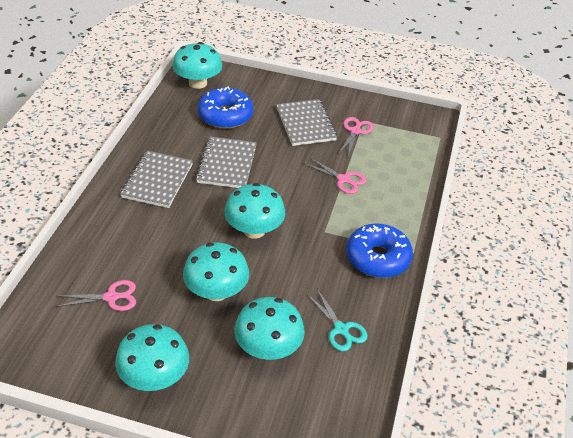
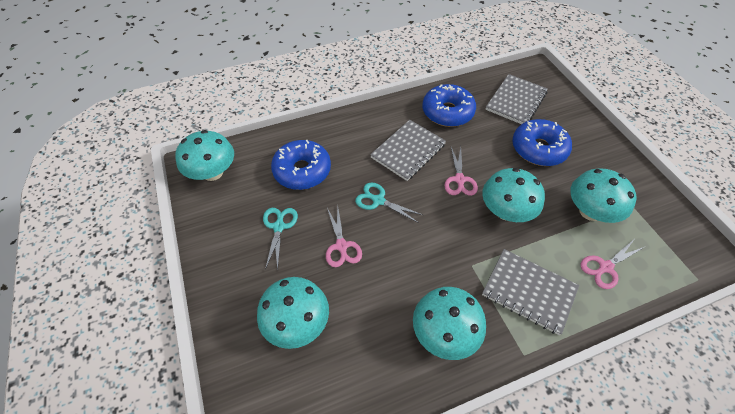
blue donut: [198,86,253,129] [346,224,413,278] = 2 -> [271,140,331,190] [422,84,476,127] [512,119,572,166] = 3
turquoise scissors: [307,289,368,351] = 1 -> [263,208,298,270] [355,182,423,223] = 2

